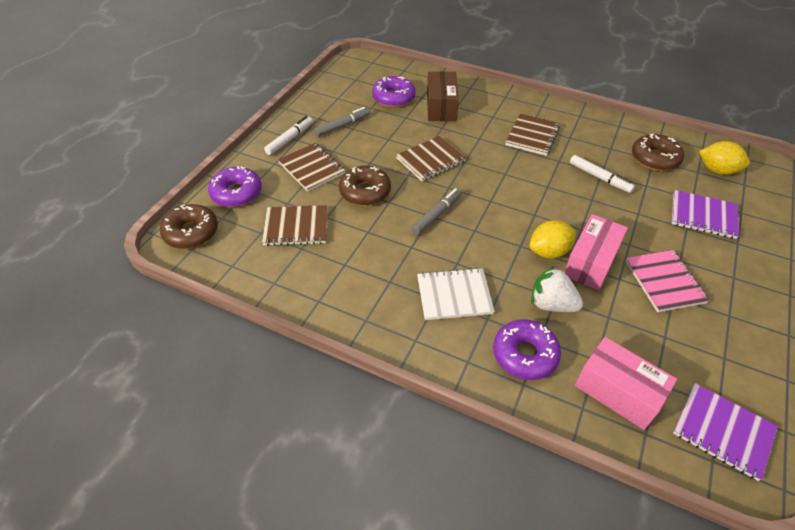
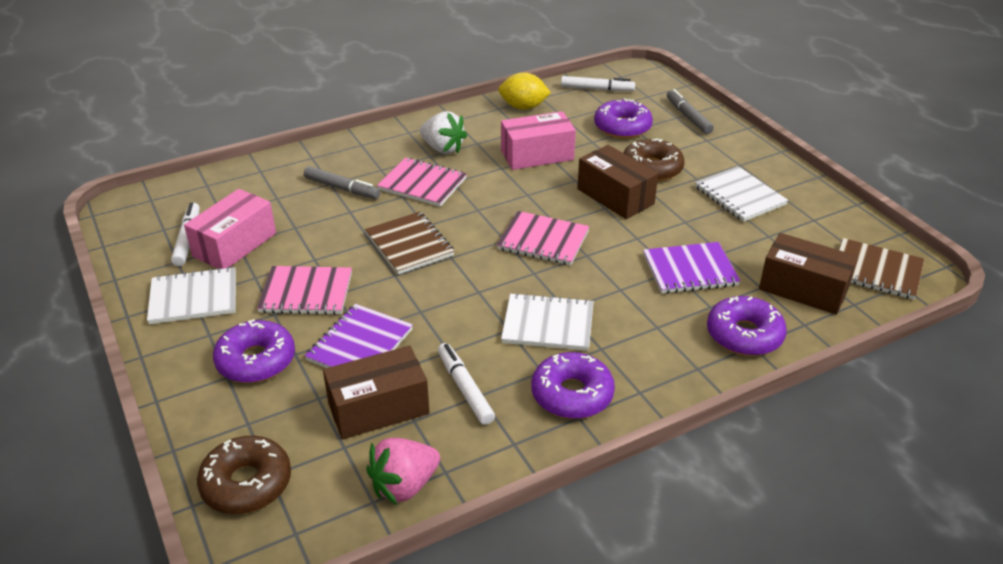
brown box: [427,71,459,121] = 1 -> [323,346,430,439] [577,145,658,219] [759,233,858,315] = 3
brown donut: [160,204,218,249] [339,166,391,206] [632,134,684,171] = 3 -> [197,436,291,514] [623,138,684,182] = 2
brown notebook: [262,205,328,246] [278,143,345,192] [396,136,466,181] [505,113,560,156] = 4 -> [365,211,455,275] [839,238,924,300] = 2
pink notebook: [625,250,710,312] = 1 -> [257,266,352,315] [377,157,467,207] [497,211,590,265] = 3
pink strawberry: none = 0 -> [366,438,440,505] = 1
purple donut: [208,166,262,207] [372,76,416,107] [493,319,561,380] = 3 -> [213,319,295,383] [531,352,615,419] [594,98,653,139] [707,296,787,356] = 4
white marker: [264,116,313,155] [570,155,635,193] = 2 -> [171,202,200,266] [438,343,495,425] [561,76,635,91] = 3
white notebook: [417,268,495,320] = 1 -> [147,267,236,324] [501,293,594,351] [695,166,788,222] = 3
yellow lemon: [530,220,576,258] [699,141,750,175] = 2 -> [498,72,551,110] = 1

